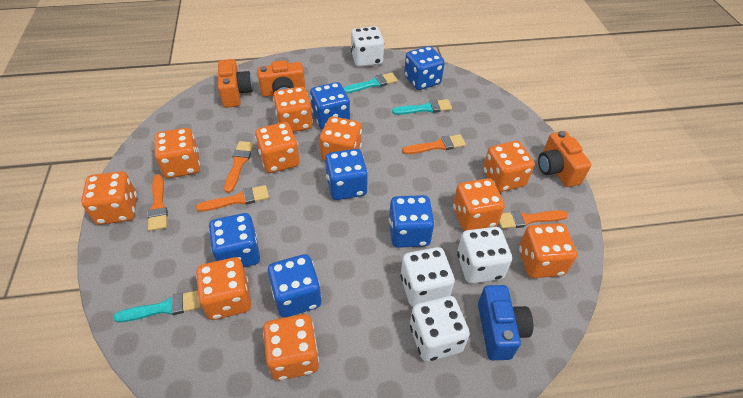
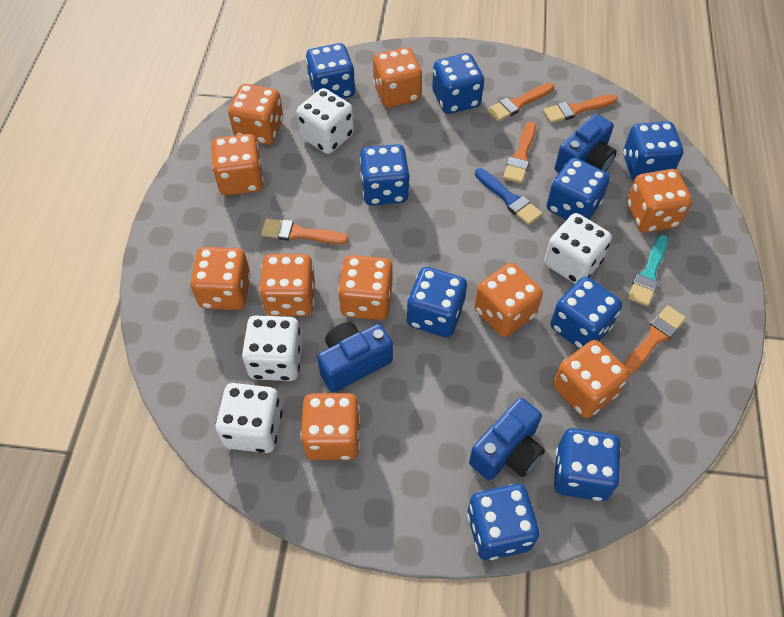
blue brush: none = 0 -> [475,168,542,225] = 1
blue camera: [478,285,533,360] = 1 -> [317,322,393,393] [469,398,545,481] [555,114,617,173] = 3
blue dice: [209,213,260,267] [268,254,322,318] [310,82,350,129] [325,149,368,200] [389,195,435,248] [404,46,445,90] = 6 -> [306,43,355,99] [360,144,409,205] [407,267,467,337] [432,53,484,114] [467,484,539,560] [546,158,610,220] [550,277,622,349] [554,428,621,501] [623,121,683,180] = 9
orange camera: [218,59,253,108] [257,60,305,97] [538,131,591,187] = 3 -> none = 0
turquoise brush: [113,290,201,322] [343,73,398,93] [392,99,452,115] = 3 -> [628,235,668,307] = 1

